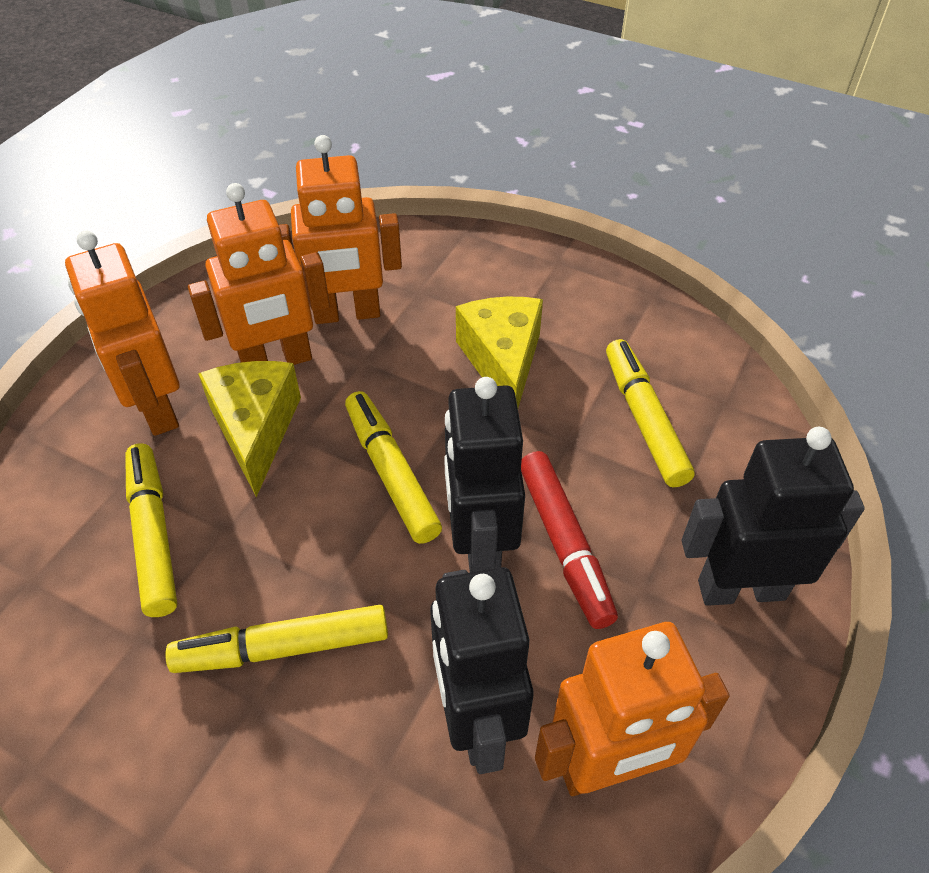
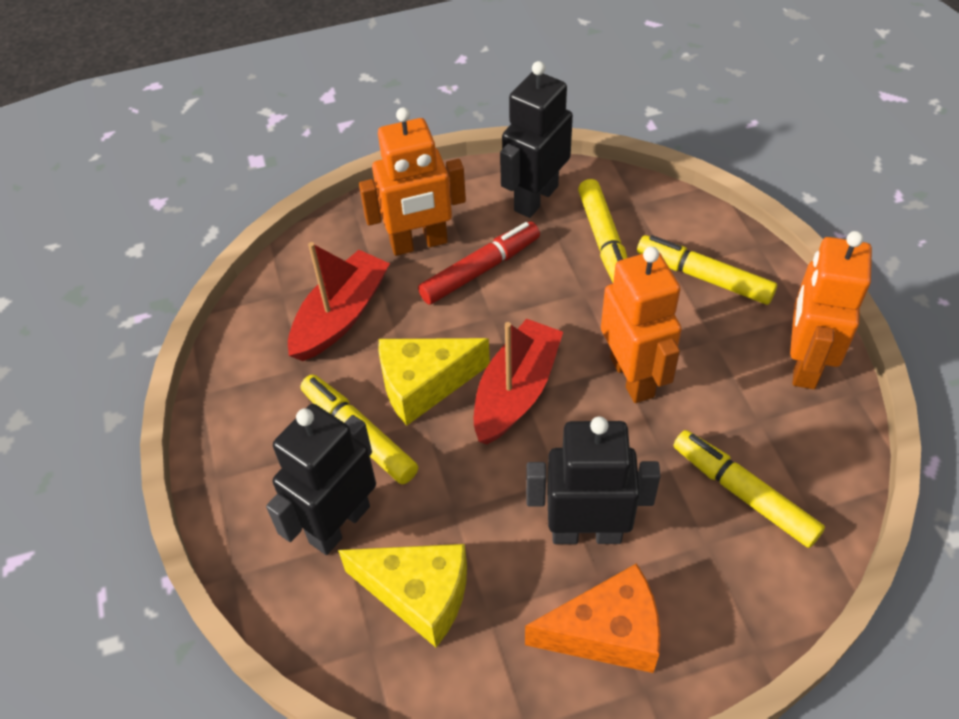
orange cheese: none = 0 -> [525,563,660,673] = 1
orange robot: [65,231,179,436] [188,183,330,365] [279,135,402,324] [535,622,730,796] = 4 -> [359,107,466,256] [601,247,682,403] [790,231,872,389] = 3
red boat: none = 0 -> [288,242,390,361] [474,319,563,444] = 2

